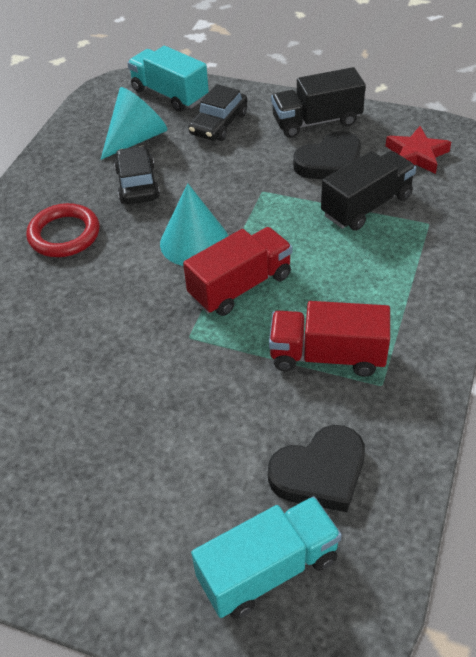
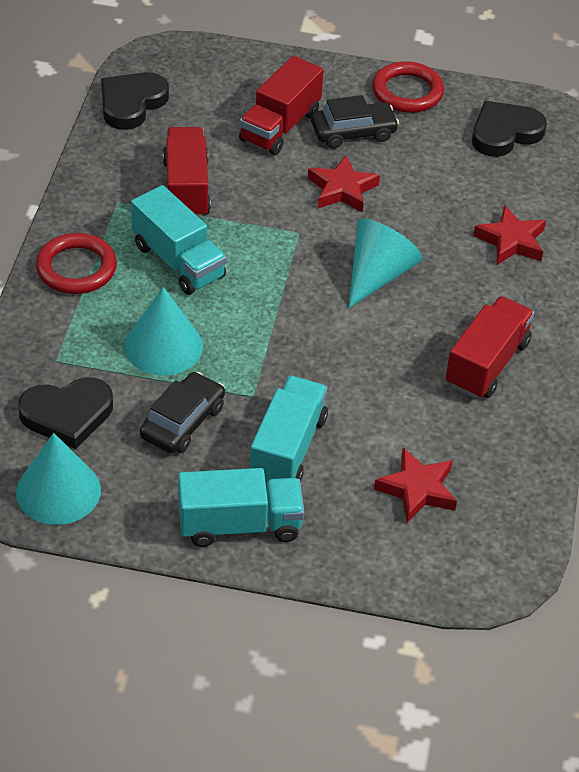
black heart: [268,425,365,512] [293,131,361,179] = 2 -> [18,378,113,449] [101,72,169,130] [472,101,547,157] = 3
black truck: [271,67,366,138] [321,151,416,231] = 2 -> none = 0
red ring: [26,203,100,257] = 1 -> [36,233,117,294] [372,61,444,113] = 2
red star: [386,126,451,174] = 1 -> [308,155,380,213] [374,448,457,523] [473,205,546,265] = 3
red truck: [183,227,292,316] [269,301,390,377] = 2 -> [163,127,211,218] [239,56,324,155] [445,296,534,399] = 3
turquoise cone: [101,87,168,160] [160,183,228,266] = 2 -> [16,433,101,525] [124,287,203,375] [349,219,423,308] = 3
turquoise truck: [127,46,209,112] [191,496,342,619] = 2 -> [131,185,227,295] [178,468,305,547] [250,376,328,485] = 3

